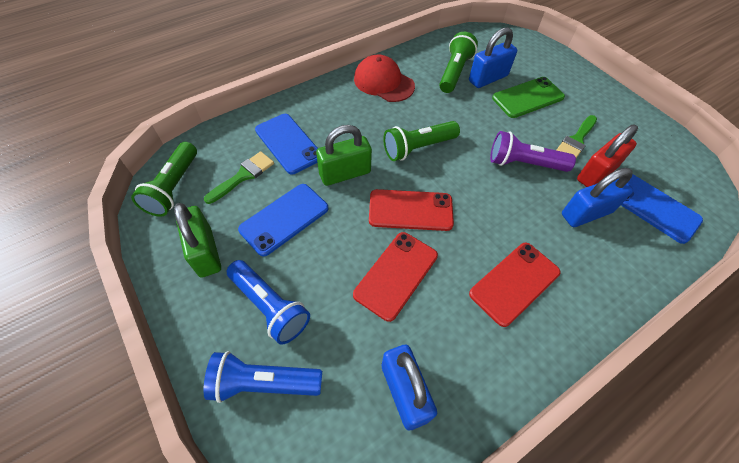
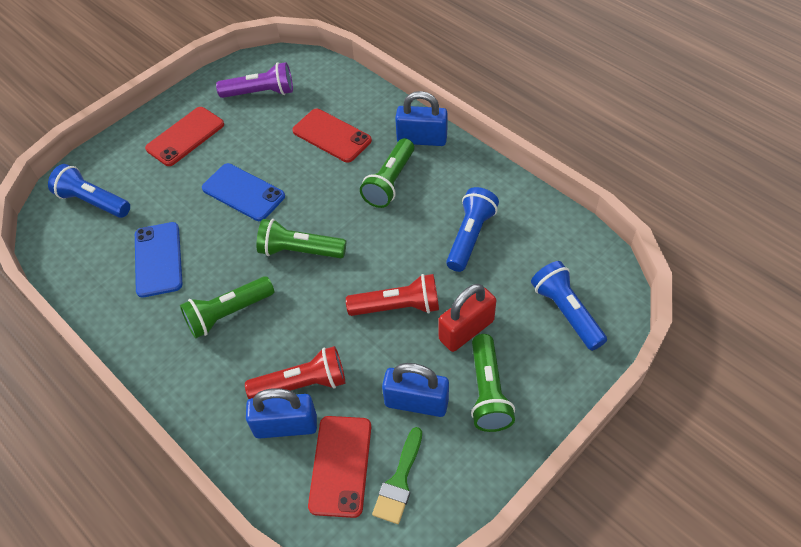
blue flashlight: [203,351,322,403] [227,260,310,345] = 2 -> [48,164,130,218] [446,187,499,272] [531,261,607,351] = 3
blue phone: [238,184,329,256] [255,114,318,175] [621,174,703,244] = 3 -> [135,222,182,298] [202,163,285,221] = 2
green brush: [204,151,274,204] [557,115,597,158] = 2 -> [372,427,422,524] = 1
green flashlight: [131,142,197,217] [383,121,460,161] [439,32,478,93] = 3 -> [180,276,274,339] [256,219,346,258] [360,138,414,208] [471,334,515,432] = 4
green padlock: [174,203,221,278] [316,125,372,186] = 2 -> none = 0
green phone: [492,77,565,118] = 1 -> none = 0
red cap: [354,55,415,102] = 1 -> none = 0
red flashlight: none = 0 -> [245,346,345,399] [346,274,439,316] = 2

